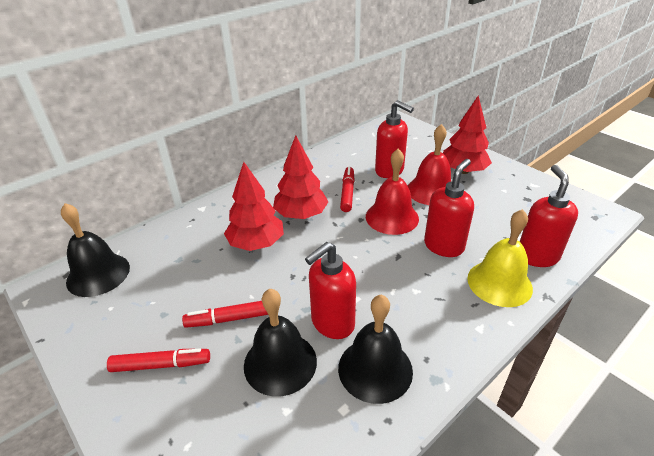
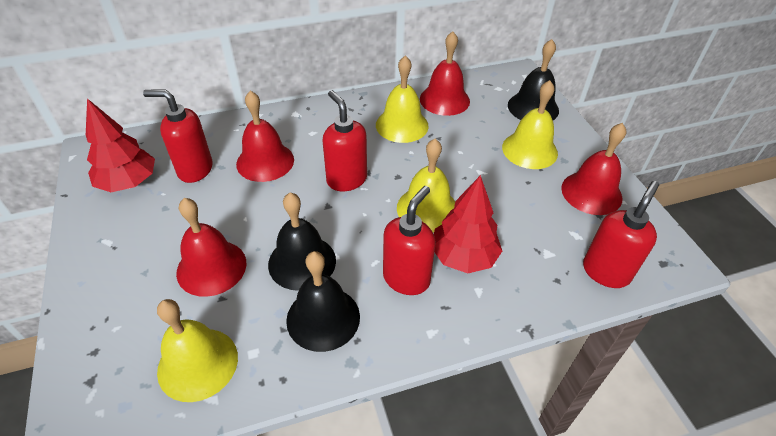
red bell: [366,149,419,235] [408,124,451,205] = 2 -> [176,198,246,297] [236,91,294,182] [420,31,470,116] [561,123,626,215] = 4
red marker: [107,349,210,372] [182,301,268,328] [340,166,355,212] = 3 -> none = 0
red tree: [224,162,284,251] [273,135,329,219] [443,95,492,174] = 3 -> [86,98,155,192] [434,175,502,273] = 2
yellow bell: [467,209,533,307] = 1 -> [157,299,238,402] [376,56,429,143] [397,139,455,232] [502,80,558,169] = 4

